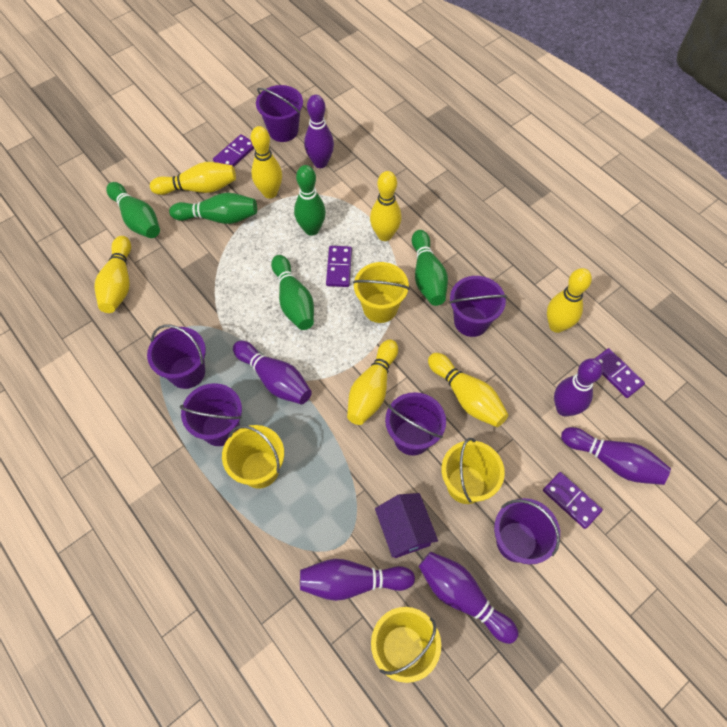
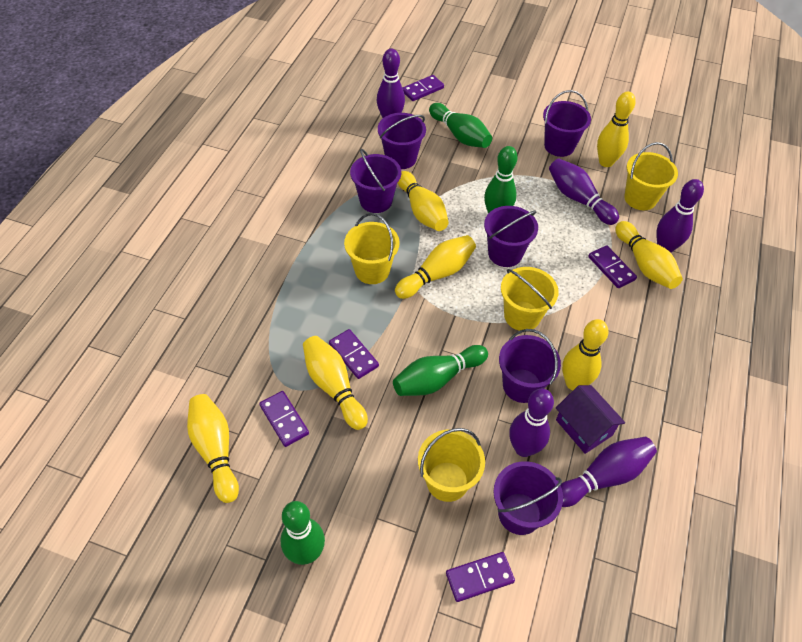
green bowling pin: [106,182,160,238] [169,193,257,224] [271,255,314,330] [294,165,326,236] [412,230,448,306] = 5 -> [280,501,325,565] [393,345,488,396] [429,103,492,148] [484,146,518,213] = 4
purple bowling pin: [233,341,312,404] [300,559,415,601] [304,95,334,168] [418,552,519,644] [554,358,603,416] [561,427,671,485] = 6 -> [377,49,405,118] [509,389,554,457] [549,158,619,225] [561,437,657,507] [657,179,704,253] = 5
purple domino: [213,134,254,167] [326,246,352,287] [543,472,603,529] [595,348,645,398] = 4 -> [259,391,309,447] [329,329,379,379] [403,75,444,101] [446,552,515,602] [588,245,637,288] = 5

